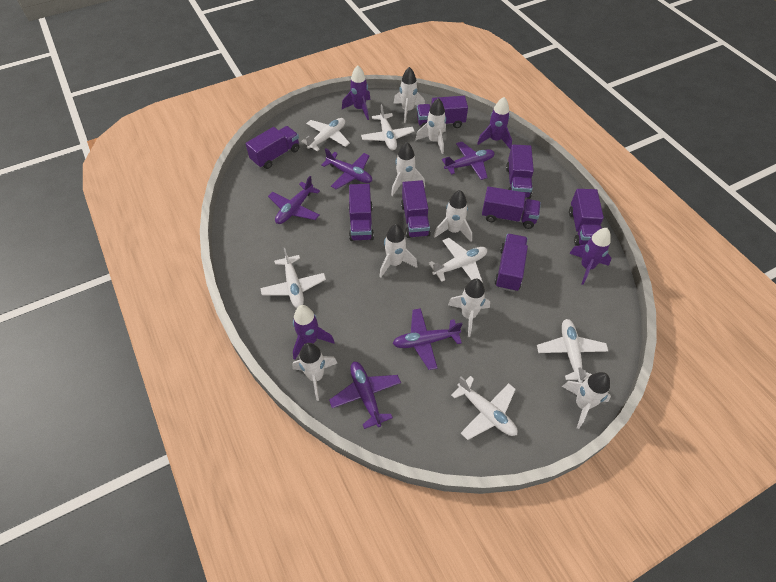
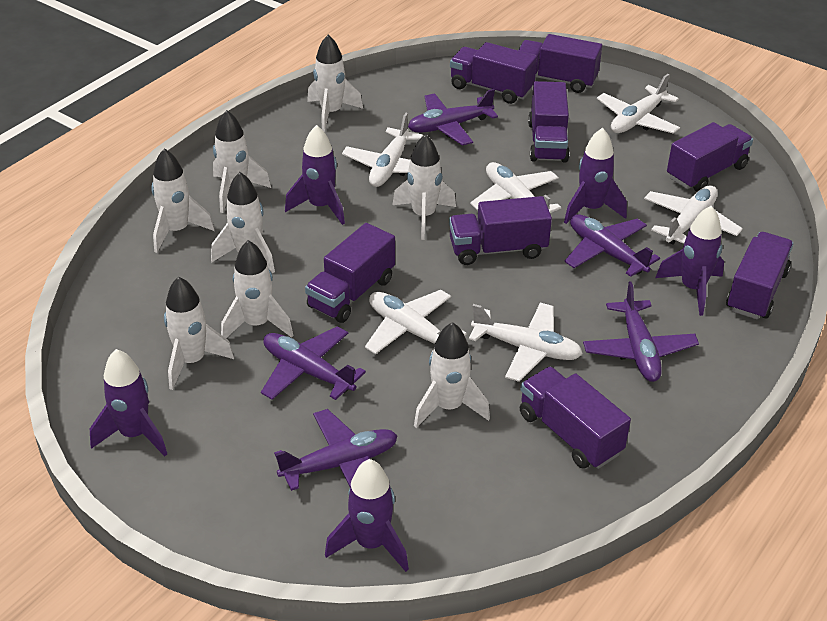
purple rocket: [293,305,335,360] [342,65,371,120] [477,97,512,150] [569,228,612,285] = 4 -> [90,349,167,456] [285,125,345,225] [325,459,409,572] [564,128,627,224] [655,206,724,316] = 5

